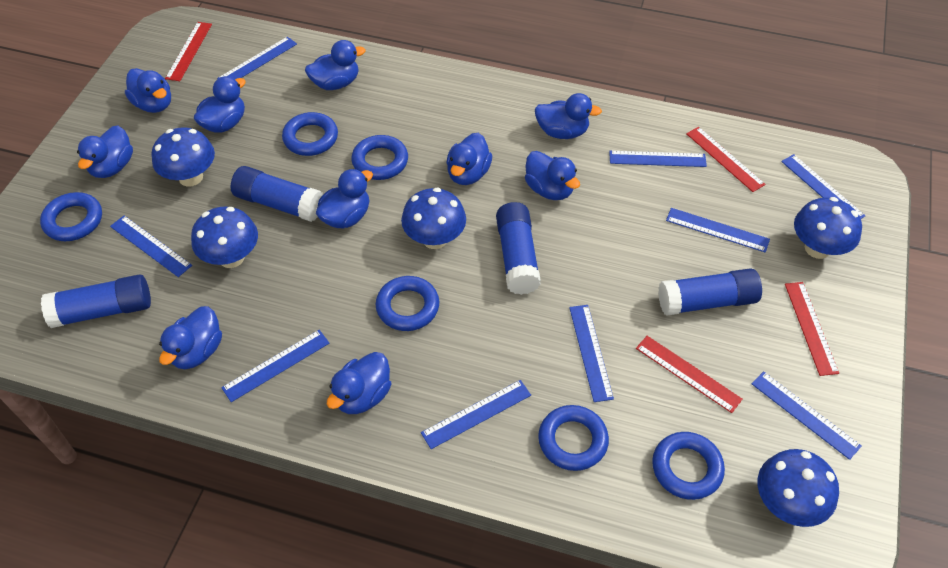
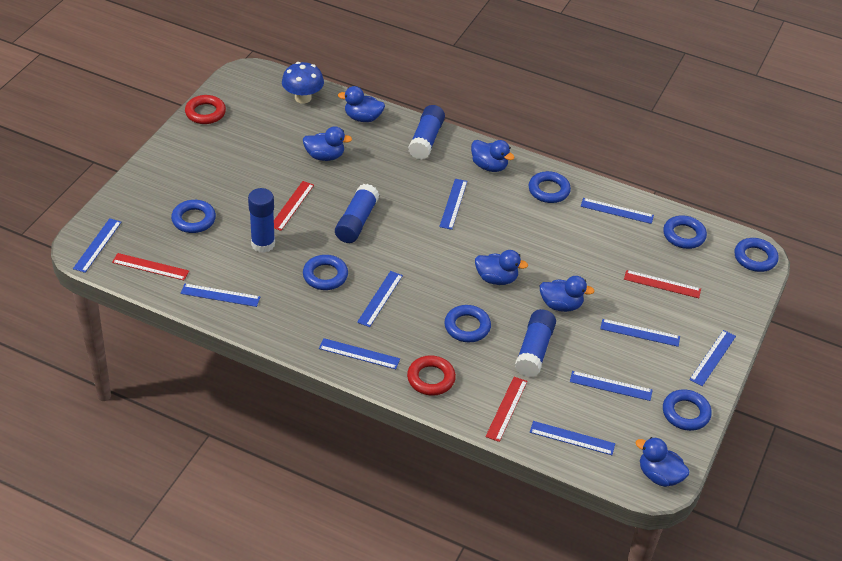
blue duck: [77,125,133,178] [125,68,171,113] [159,306,222,369] [194,76,246,133] [305,40,366,90] [316,169,373,228] [327,352,391,414] [446,133,492,185] [525,151,580,200] [535,93,602,139] = 10 -> [303,126,352,161] [338,86,385,122] [471,140,515,172] [475,250,528,285] [539,276,595,312] [636,437,690,487] = 6
blue mushroom: [152,127,215,186] [191,207,258,268] [401,187,466,249] [758,449,839,527] [794,197,862,259] = 5 -> [282,62,324,104] = 1
blue ring: [40,192,102,241] [282,112,338,156] [351,135,408,180] [376,276,439,331] [538,405,609,471] [652,432,725,500] = 6 -> [171,200,216,233] [303,255,348,290] [444,305,491,342] [528,171,571,203] [663,215,707,249] [663,389,712,431] [735,238,779,272] = 7
blue ruler: [110,216,192,277] [217,37,297,79] [221,330,330,402] [421,380,531,449] [569,305,614,402] [609,151,707,167] [666,208,770,253] [752,371,862,460] [781,154,865,219] = 9 -> [73,218,122,273] [180,284,260,307] [319,338,400,369] [357,271,403,327] [439,179,467,230] [530,421,615,455] [570,371,653,401] [581,198,654,224] [600,319,680,347] [689,330,736,386] = 10
red ring: none = 0 -> [185,95,226,124] [407,355,456,396] = 2

